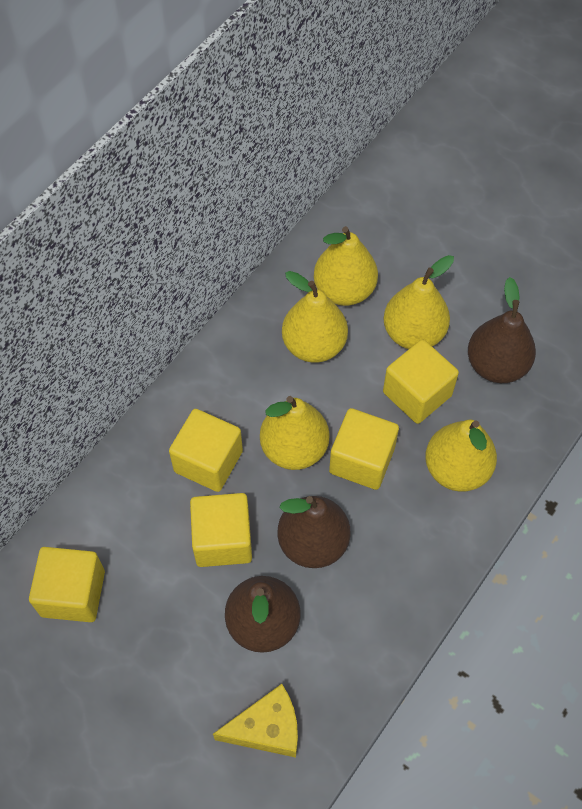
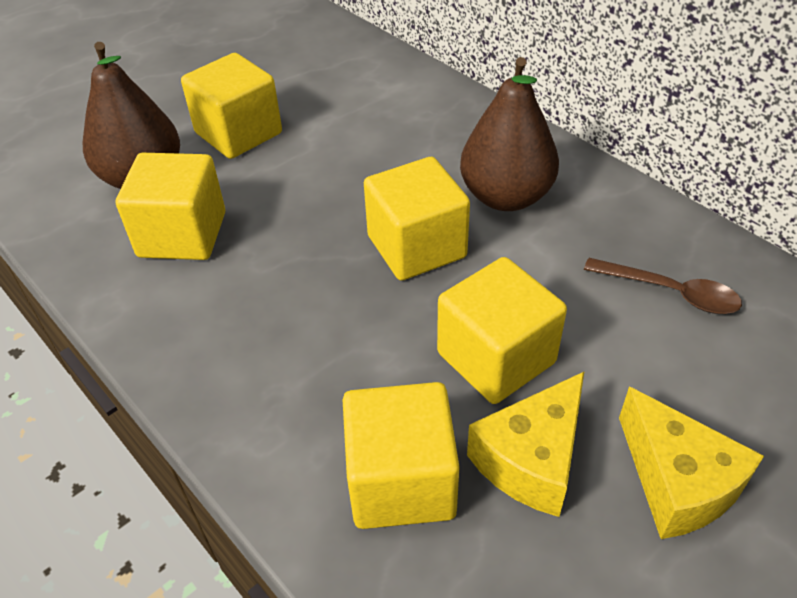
brown pear: [225,576,301,653] [278,496,350,568] [468,277,536,383] = 3 -> [83,42,180,189] [460,57,559,211] = 2
brown spoon: none = 0 -> [584,258,742,314] = 1
yellow cheese: [213,684,298,758] = 1 -> [467,372,584,517] [619,386,764,539] = 2
yellow pear: [260,396,329,470] [282,271,348,363] [314,226,378,306] [383,255,454,349] [425,420,497,492] = 5 -> none = 0

